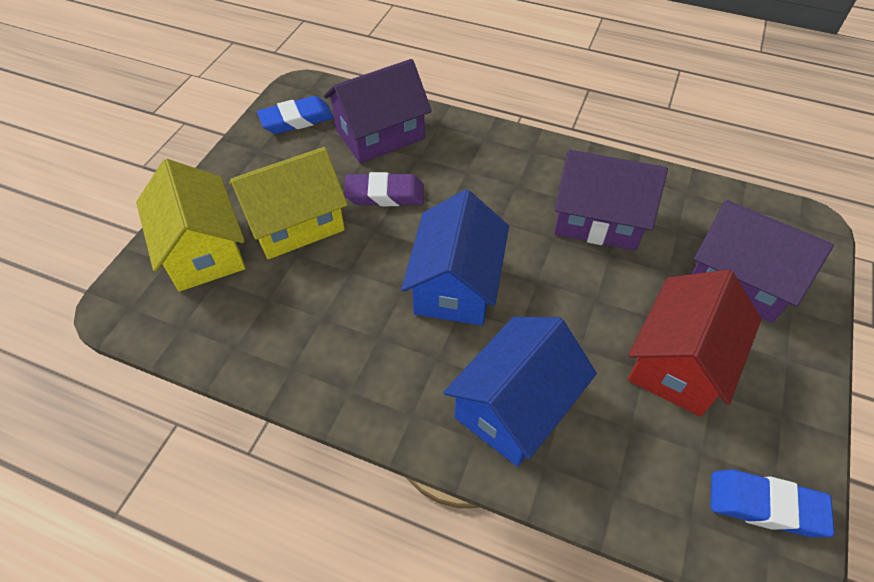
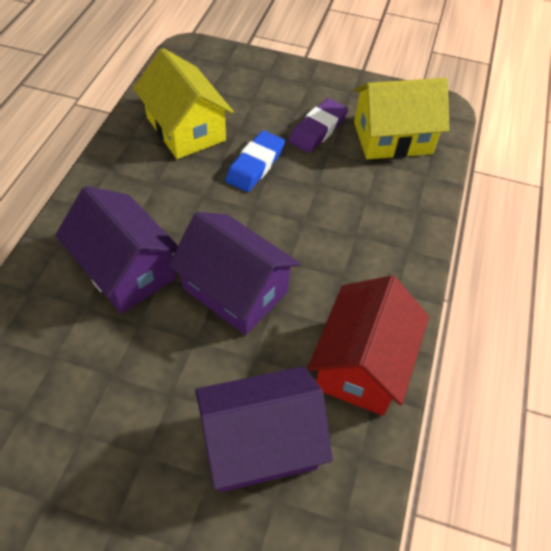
blue eraser: [257,96,334,134] [710,470,834,537] = 2 -> [225,131,285,192] = 1
blue house: [401,190,509,326] [443,317,597,466] = 2 -> none = 0

